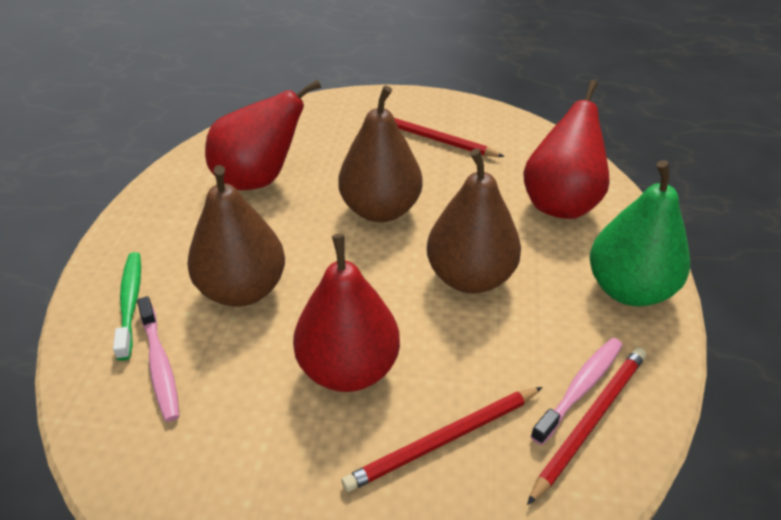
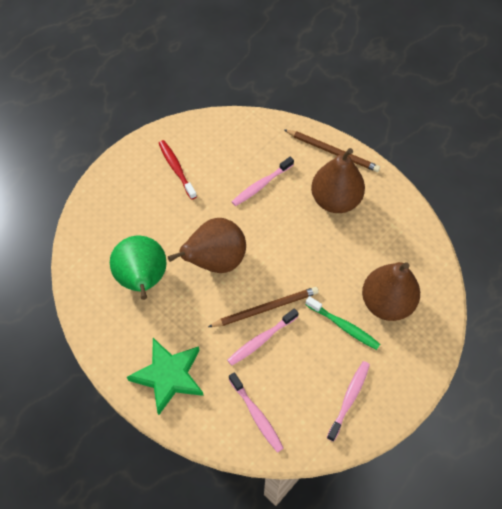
brown pencil: none = 0 -> [208,287,319,327] [285,130,380,172] = 2
green star: none = 0 -> [127,338,204,415] = 1
pink toothbrush: [137,296,179,422] [530,338,623,445] = 2 -> [227,308,299,366] [229,372,284,453] [232,157,294,206] [327,361,370,442] = 4
red pear: [205,80,321,190] [293,234,400,392] [523,80,610,219] = 3 -> none = 0
red pencil: [342,387,543,492] [367,111,505,157] [527,348,646,505] = 3 -> none = 0
red toothbrush: none = 0 -> [159,140,197,200] = 1

